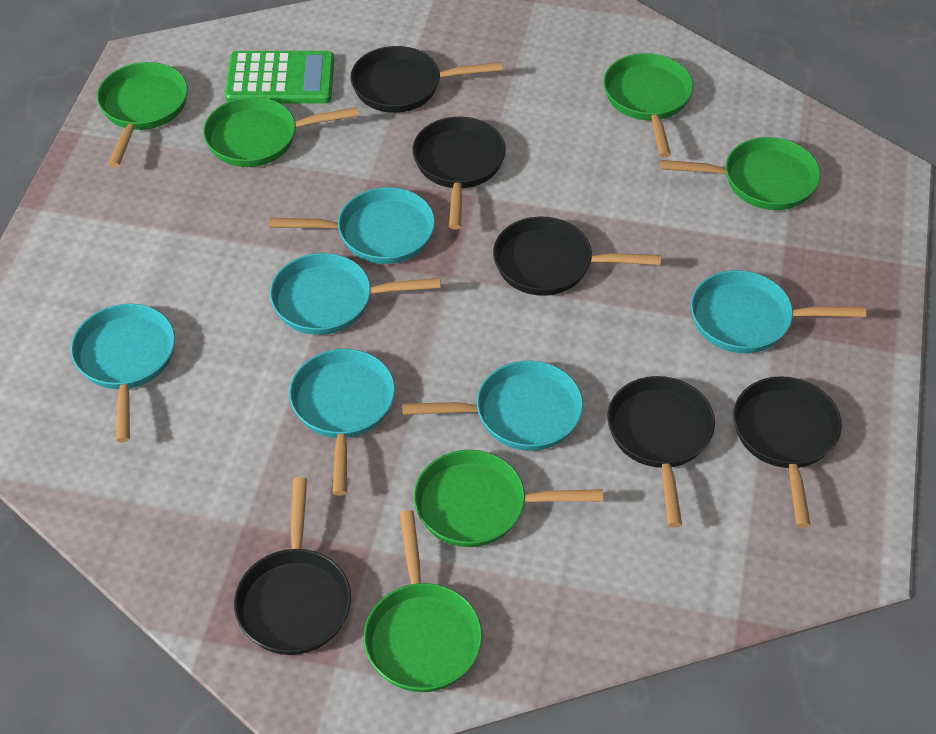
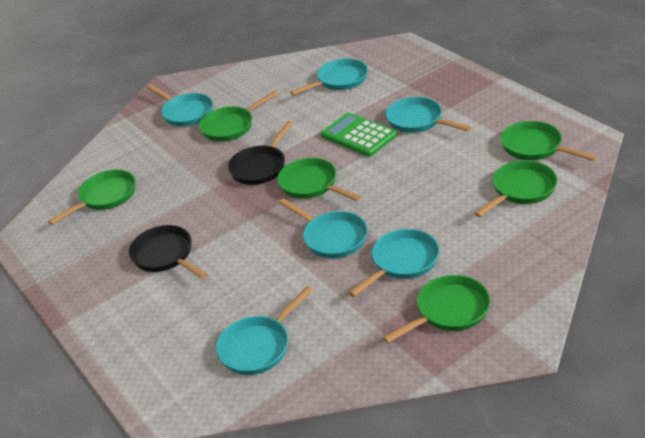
black pan: [234,477,351,655] [351,46,502,113] [412,117,506,229] [493,217,661,296] [607,376,715,527] [733,376,842,528] = 6 -> [129,225,208,279] [228,121,293,185] = 2

